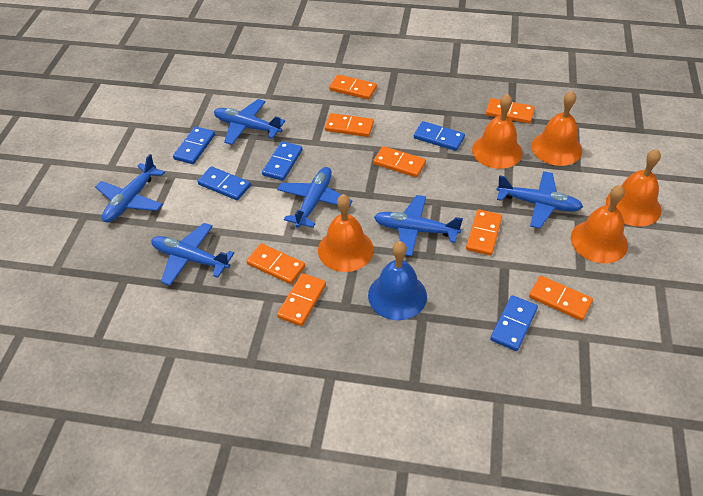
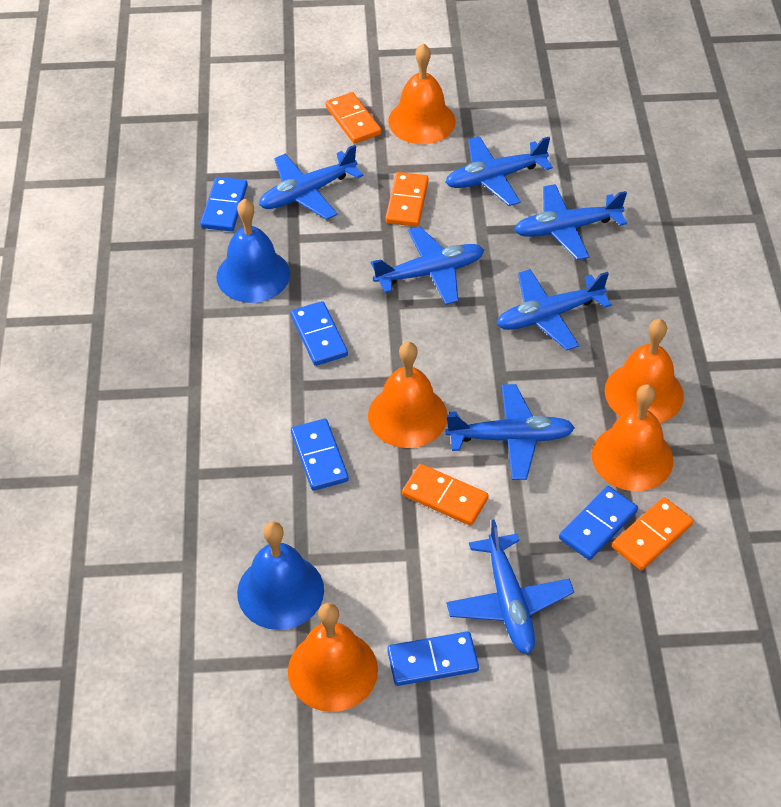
blue bell: [368,241,427,320] = 1 -> [216,199,290,303] [237,521,324,630] = 2
blue plane: [95,154,165,222] [151,223,234,286] [214,99,285,145] [277,167,352,228] [374,195,463,256] [496,171,583,229] = 6 -> [259,145,363,220] [371,226,484,305] [445,136,553,206] [446,384,575,480] [446,519,574,654] [496,269,612,350] [514,184,627,260] = 7
orange domino: [246,243,305,284] [277,273,326,326] [325,113,374,137] [329,74,377,100] [373,146,426,177] [466,209,502,256] [486,98,535,124] [529,276,593,321] = 8 -> [326,92,381,144] [385,172,429,227] [402,464,489,526] [612,497,693,570] = 4

